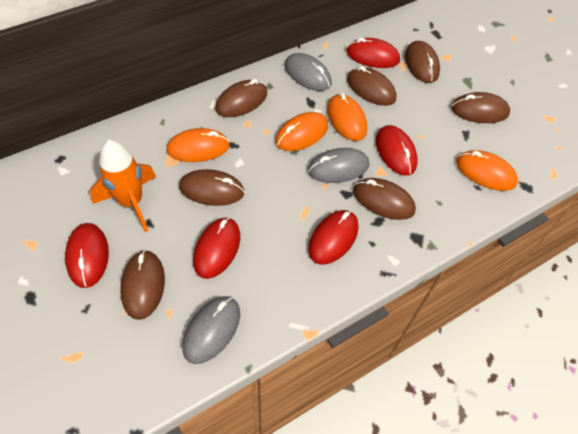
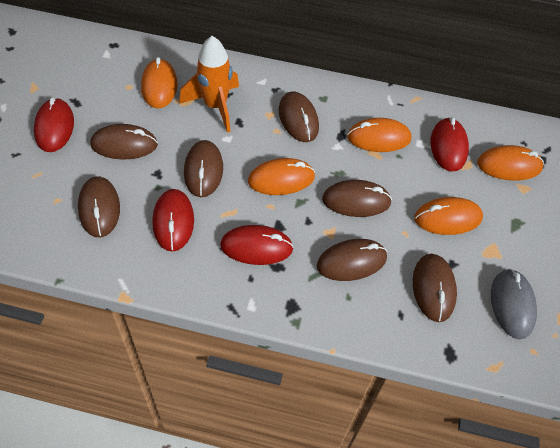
grey mouse: [183,296,240,364] [284,53,332,91] [308,148,369,183] = 3 -> [491,268,537,339] = 1
orange mouse: [166,128,230,162] [275,112,328,151] [327,93,367,141] [456,150,518,191] = 4 -> [141,57,178,109] [248,158,315,195] [347,118,411,152] [414,197,483,235] [477,145,544,181] = 5
red mouse: [65,223,109,288] [193,217,240,279] [308,210,358,264] [346,38,400,68] [376,125,418,175] = 5 -> [34,97,74,152] [152,189,194,252] [220,225,294,265] [431,117,469,172] = 4

